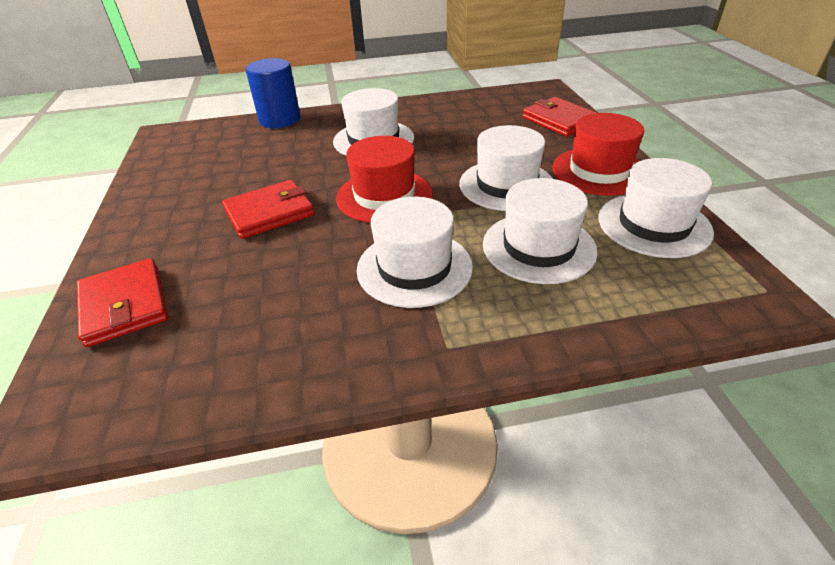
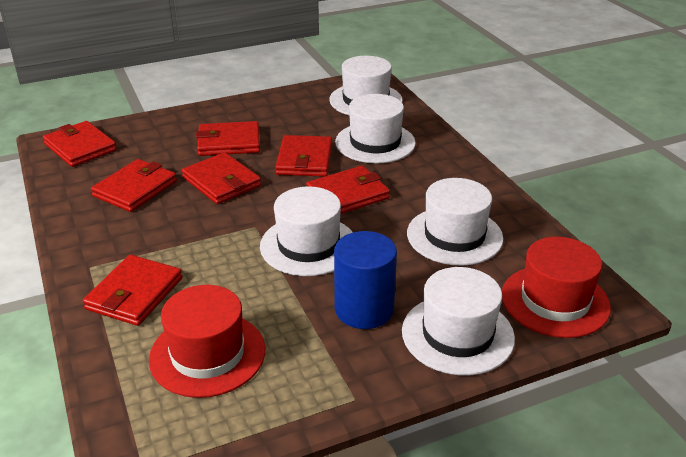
red wallet: [77,258,168,347] [222,180,314,239] [523,97,597,137] = 3 -> [43,121,117,167] [83,255,183,326] [91,159,177,212] [182,152,261,204] [196,121,260,156] [275,135,332,177] [306,166,390,214] = 7

